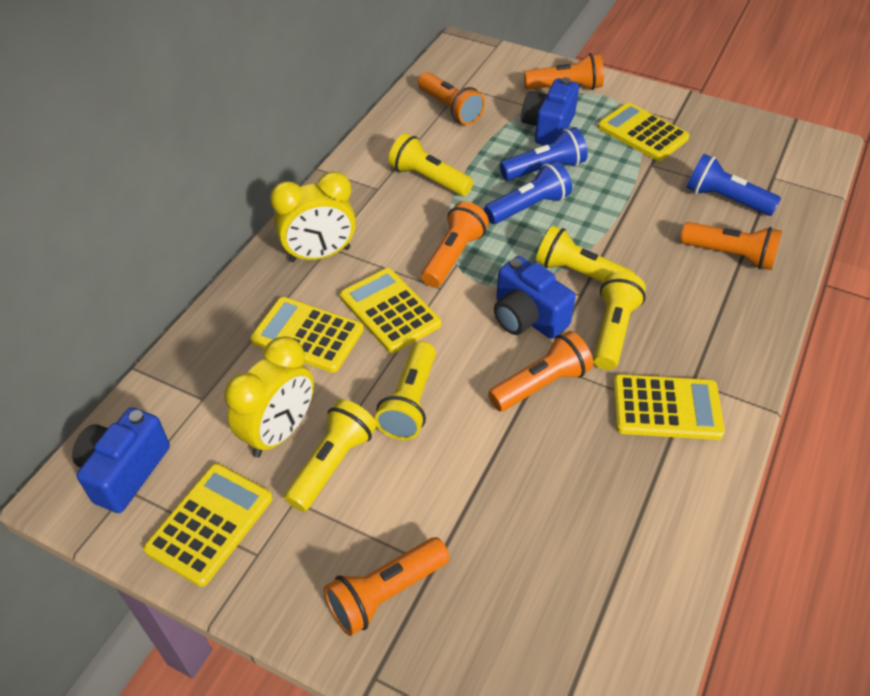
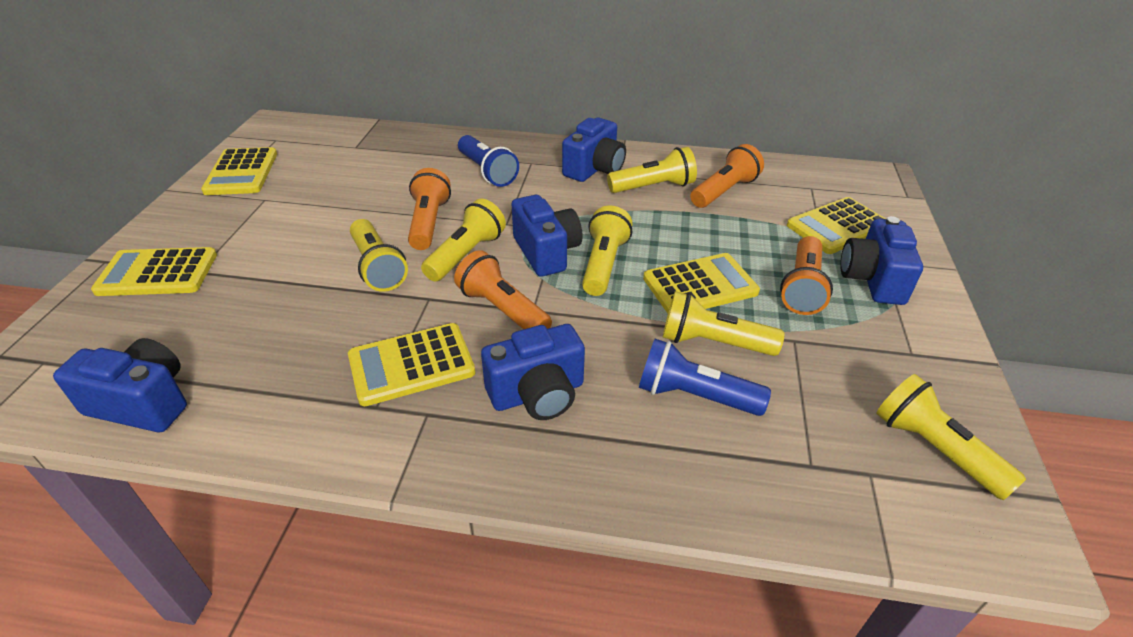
blue camera: [72,407,170,513] [494,256,576,339] [521,77,579,145] = 3 -> [53,338,187,432] [481,324,585,420] [512,195,582,277] [562,118,626,182] [840,216,923,305] = 5
blue flashlight: [484,161,572,224] [500,127,588,180] [686,154,781,216] = 3 -> [458,135,519,187] [639,339,771,416] = 2
orange flashlight: [324,537,450,636] [418,72,485,125] [421,201,489,287] [488,331,594,411] [524,53,604,90] [680,222,782,270] = 6 -> [408,168,451,250] [454,250,552,329] [690,144,764,208] [780,236,833,315] = 4
yellow clock: [225,336,314,458] [270,171,356,262] = 2 -> none = 0
yellow flashlight: [284,399,377,512] [375,341,436,440] [388,133,473,196] [536,226,635,283] [593,272,646,370] = 5 -> [350,219,408,292] [421,199,506,282] [582,206,633,296] [607,147,697,193] [663,291,784,356] [876,374,1026,500] = 6

